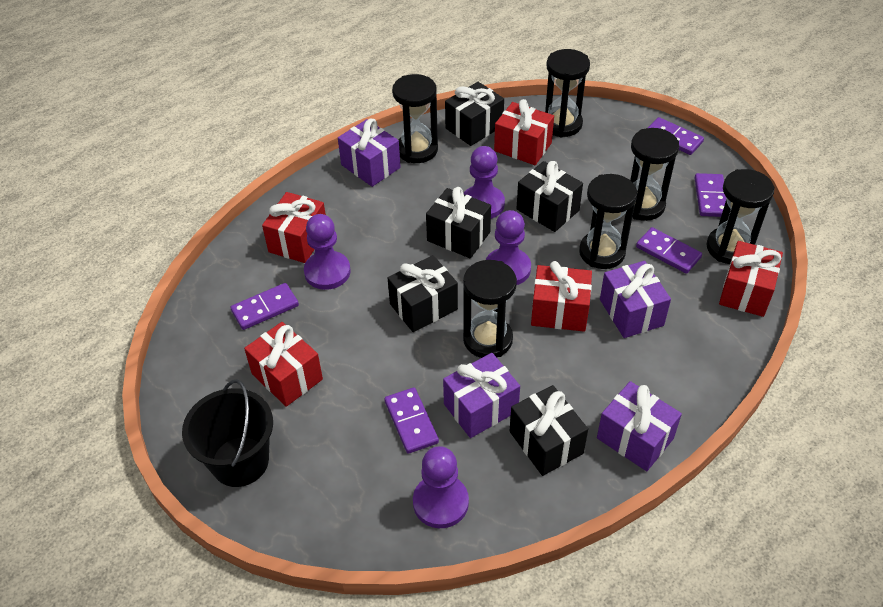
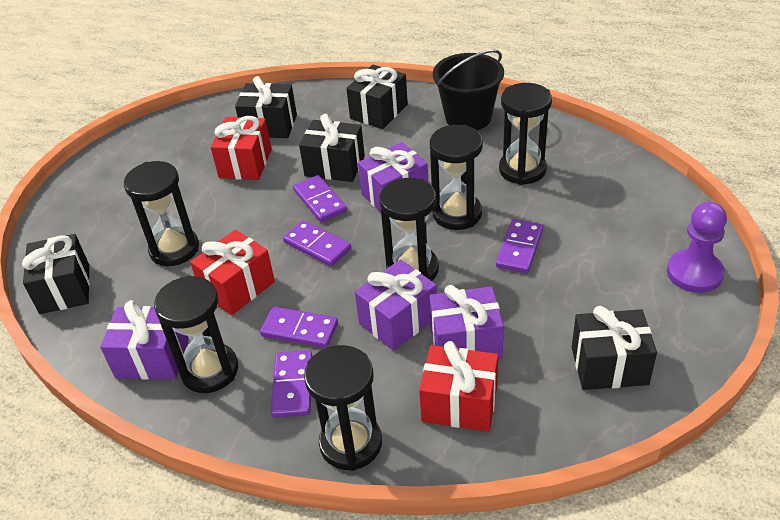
purple pawn: [304,214,351,290] [413,446,469,528] [464,146,505,219] [486,210,531,285] = 4 -> [667,202,727,293] = 1
red gift: [244,322,323,407] [262,192,326,263] [494,99,554,165] [531,261,592,332] [719,241,783,317] = 5 -> [190,230,275,315] [211,116,272,180] [419,341,498,432] = 3

